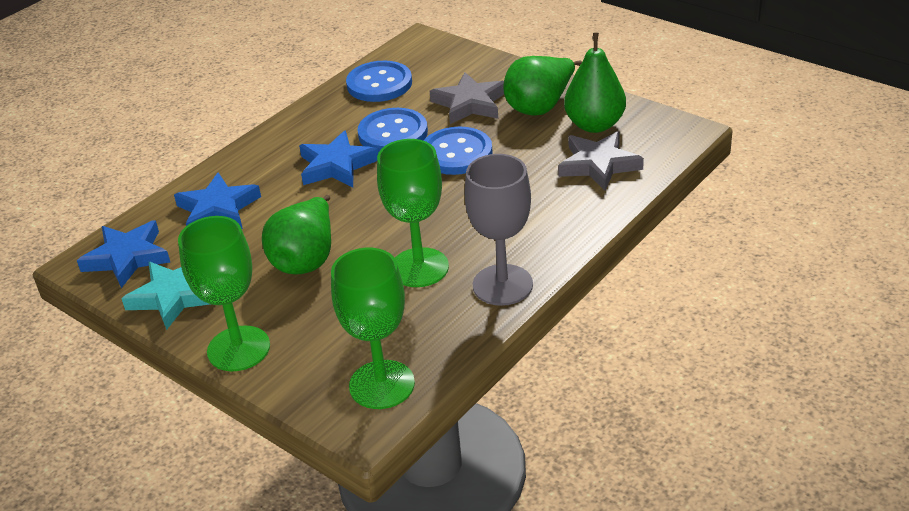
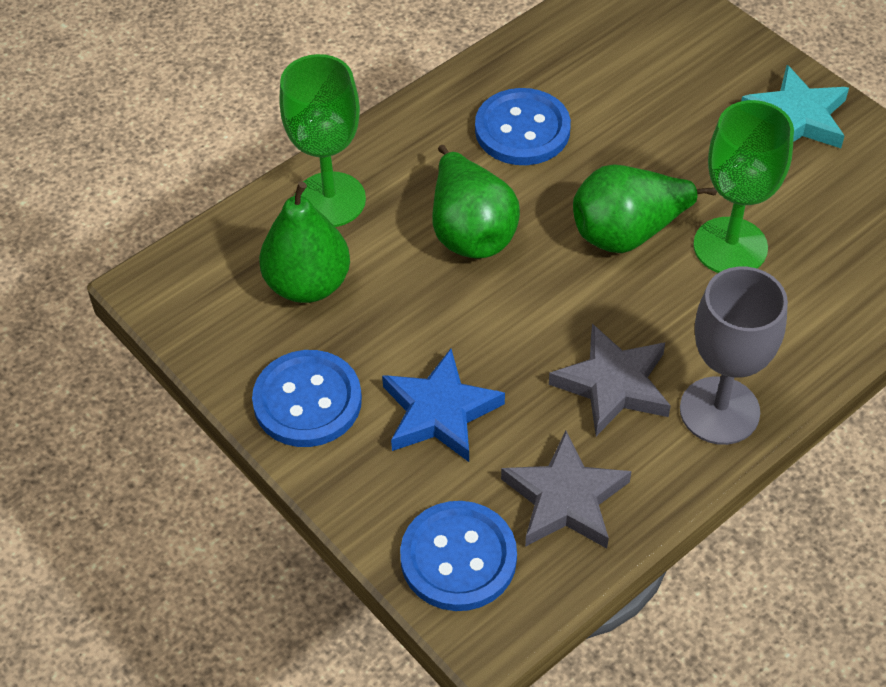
blue star: [77,220,170,288] [174,173,261,229] [299,130,379,187] = 3 -> [382,349,505,462] = 1
green goblet: [178,216,270,371] [331,248,415,409] [377,139,449,287] = 3 -> [279,54,366,227] [693,100,794,273] = 2

